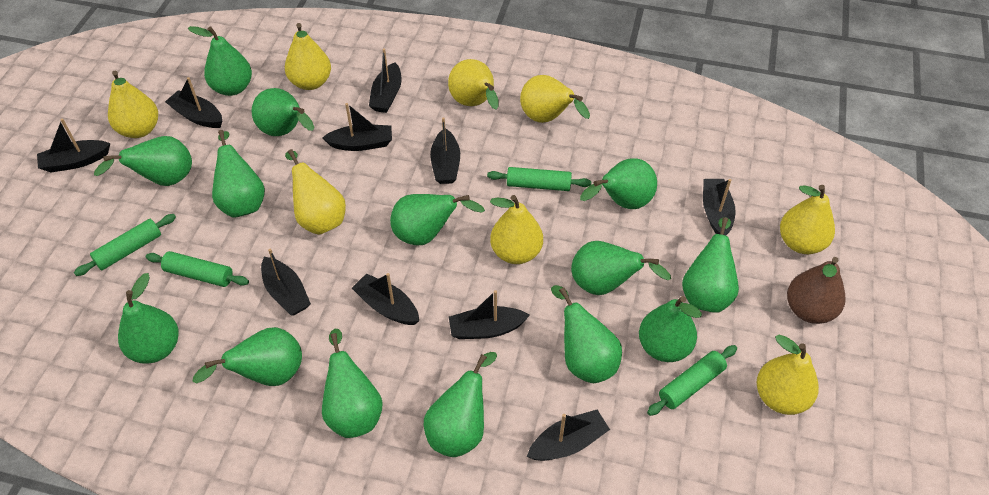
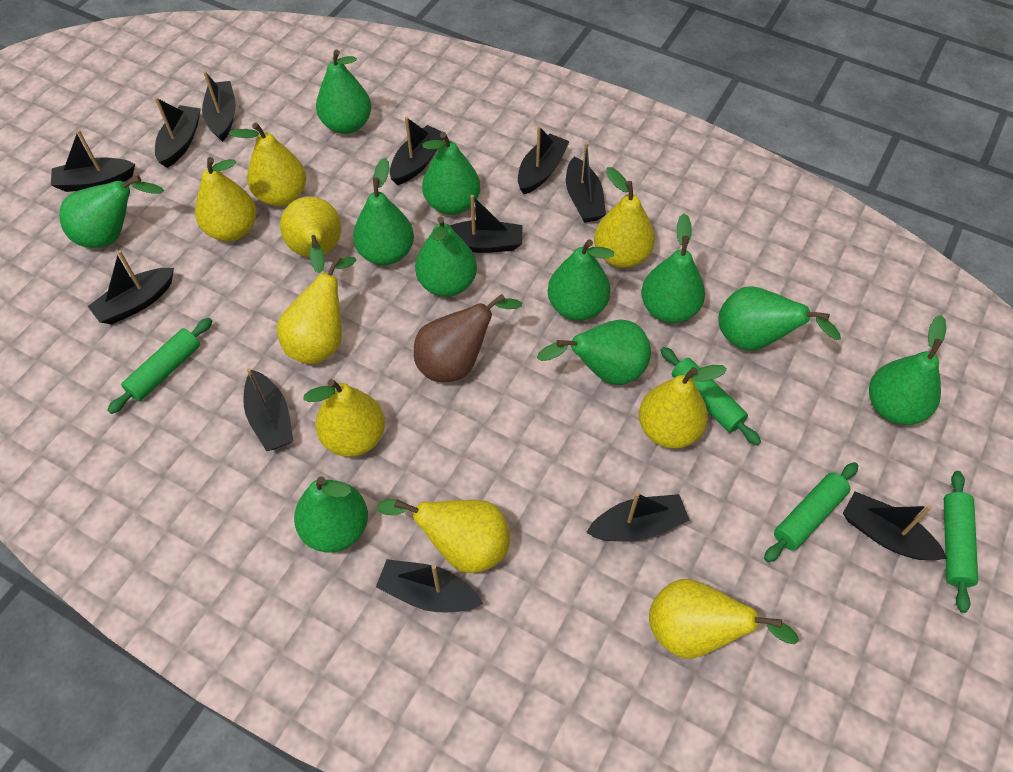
black boat: [37,119,110,173] [165,77,222,128] [261,249,311,316] [322,103,392,151] [352,273,419,325] [369,48,401,113] [430,117,460,184] [449,290,530,339] [527,410,610,461] [703,179,736,235] = 10 -> [51,130,135,192] [88,250,174,324] [155,97,201,168] [202,71,236,142] [243,368,293,451] [376,559,483,613] [390,117,443,185] [450,195,523,253] [518,126,570,194] [566,142,606,223] [586,492,690,541] [843,492,947,560] = 12
green pear: [94,136,192,186] [118,273,179,364] [188,26,252,96] [192,327,302,386] [212,130,265,217] [251,88,314,136] [322,329,383,438] [390,194,485,245] [424,352,497,457] [551,285,622,383] [571,241,671,295] [580,158,657,209] [639,296,702,362] [682,217,739,313] = 14 -> [59,176,164,248] [294,477,368,553] [316,50,371,134] [353,158,414,265] [415,217,477,297] [422,132,480,215] [537,319,651,385] [548,239,614,321] [641,214,705,323] [718,286,841,351] [869,315,947,425] = 11
yellow pear: [108,71,158,138] [285,23,331,90] [285,149,346,235] [448,59,499,109] [490,195,543,264] [520,75,590,123] [757,335,819,415] [780,185,835,254] = 8 -> [195,157,257,241] [229,123,306,206] [277,255,356,364] [280,196,341,273] [304,379,385,457] [377,499,510,573] [594,167,655,268] [639,365,727,449] [649,579,799,659] = 9

